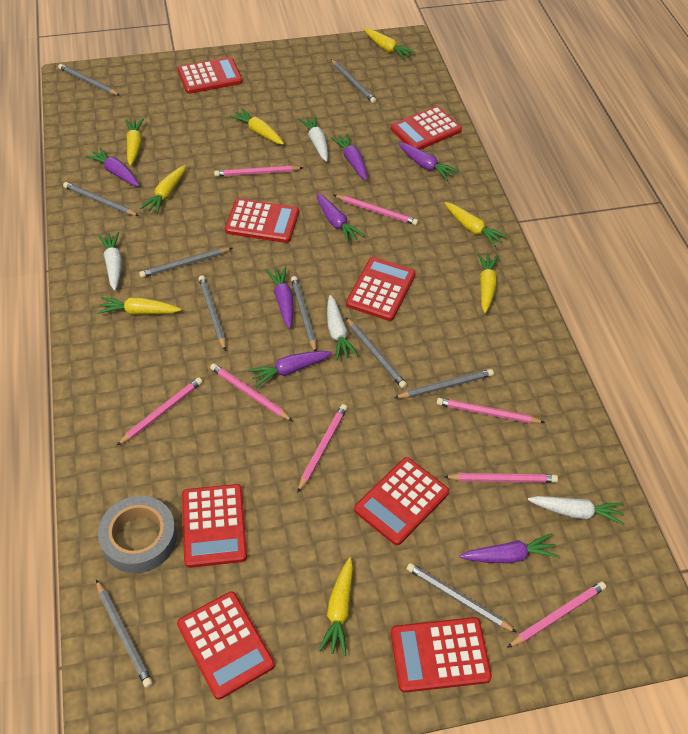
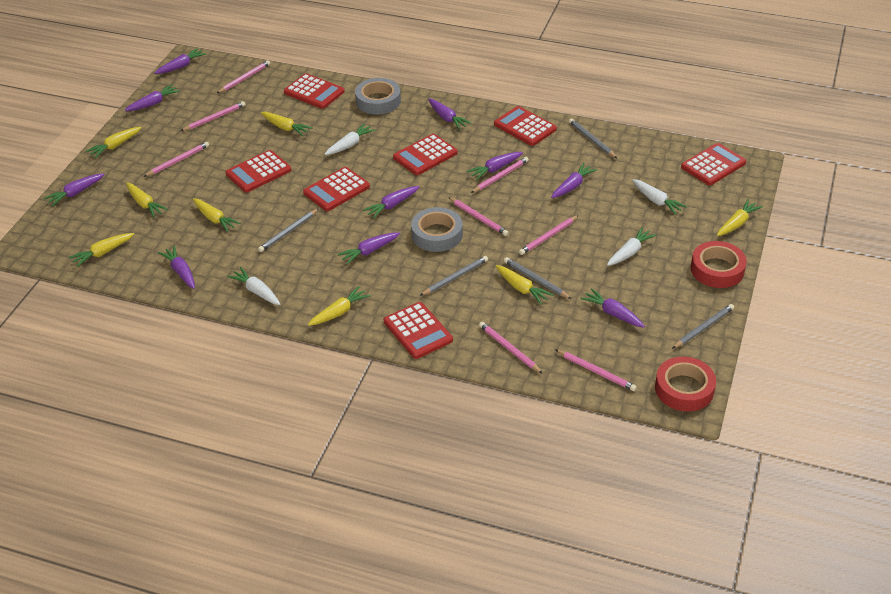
grey pencil: [58,64,120,96] [63,182,139,216] [96,580,153,688] [139,248,232,278] [199,275,226,351] [291,276,317,351] [331,59,376,103] [346,317,407,388] [394,369,494,398] [407,563,517,633] = 10 -> [258,209,319,252] [420,256,488,296] [504,257,572,299] [569,118,617,158] [672,304,734,349] = 5
grey tape: [98,496,177,573] = 1 -> [355,78,401,114] [411,207,463,252] = 2
purple carrot: [85,147,140,186] [248,351,332,387] [266,266,293,329] [317,193,365,243] [331,133,367,181] [398,142,459,181] [459,534,559,563] = 7 -> [44,173,105,206] [125,85,180,111] [155,48,206,74] [158,246,195,289] [338,232,400,265] [363,186,419,219] [428,99,472,130] [467,152,523,180] [551,163,597,198] [580,288,645,328] = 10
red calculator: [177,591,275,700] [178,57,242,94] [182,484,247,568] [225,198,299,243] [346,257,416,321] [354,457,449,546] [391,106,462,150] [391,617,492,693] = 8 -> [226,150,292,192] [284,73,345,109] [303,167,370,211] [384,302,453,359] [393,134,458,175] [494,106,557,146] [681,143,746,185] = 7
red tape: none = 0 -> [655,357,716,411] [691,241,747,288] = 2

